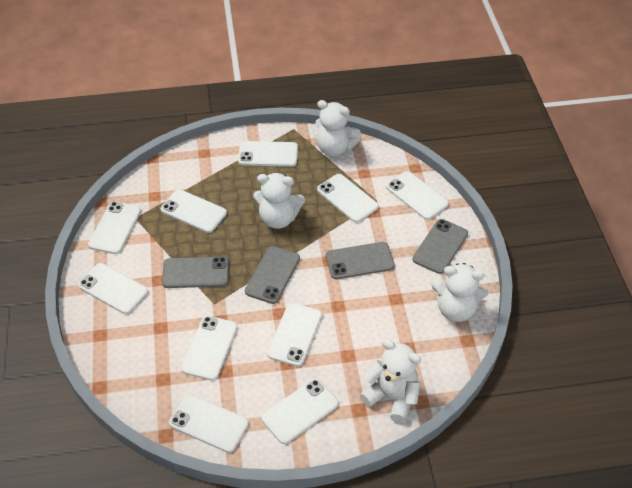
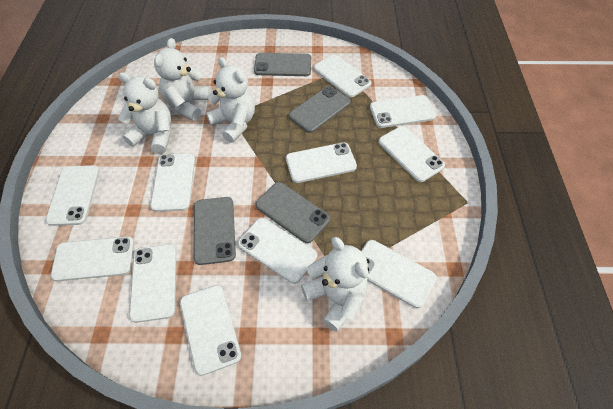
white phone: [78,263,148,314] [88,201,141,254] [161,189,227,233] [169,394,249,453] [181,316,238,380] [238,141,298,167] [261,379,339,444] [267,303,322,367] [317,174,379,223] [386,171,449,220] = 10 -> [45,165,100,226] [51,236,134,281] [129,244,176,323] [150,153,195,212] [180,285,241,376] [238,218,317,284] [286,142,357,183] [314,55,372,98] [361,240,437,308] [370,95,436,128] [378,126,445,182] = 11

